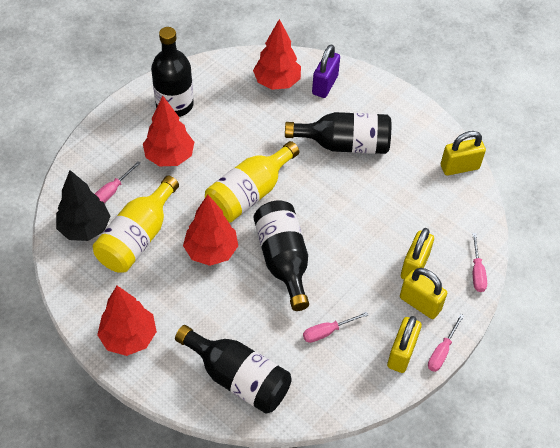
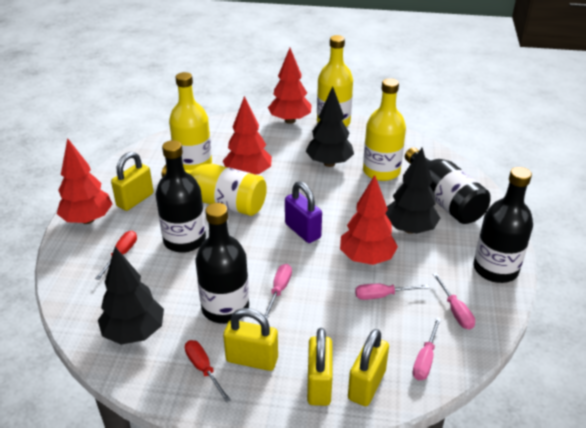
black tree: [56,170,110,241] = 1 -> [98,247,164,345] [306,86,354,167] [386,148,440,234] = 3
red screwdriver: none = 0 -> [95,231,137,280] [185,340,231,403] = 2
yellow bottle: [93,176,179,273] [205,141,299,223] = 2 -> [162,163,267,216] [169,72,212,170] [317,35,353,127] [363,78,406,181] = 4

